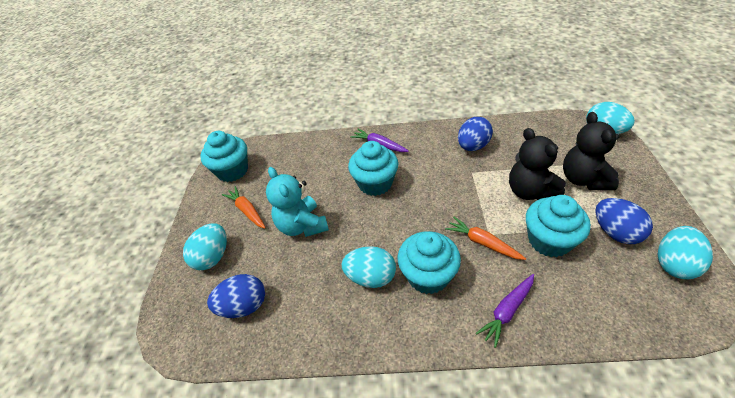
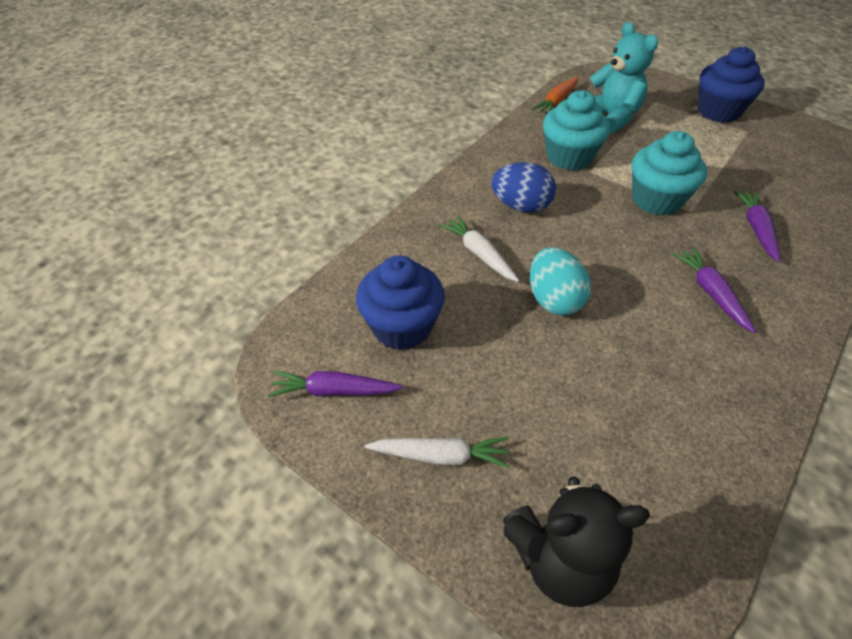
black teddy bear: [509,128,566,200] [563,112,620,190] = 2 -> [503,476,650,607] = 1
blue cupcake: none = 0 -> [356,256,445,350] [698,46,765,123] = 2
blue egg: [207,274,265,318] [458,117,493,151] [595,198,653,244] = 3 -> [491,162,556,212] = 1
orange carrot: [222,186,266,229] [445,217,526,260] = 2 -> [532,76,579,113] = 1
purple carrot: [350,129,409,152] [476,274,534,348] = 2 -> [268,371,403,397] [672,247,756,333] [733,190,780,262] = 3
turquoise cupcake: [200,131,248,182] [348,141,398,196] [398,231,461,294] [526,195,591,257] = 4 -> [543,90,610,171] [632,131,707,216] = 2
turquoise egg: [183,223,227,270] [342,246,396,288] [586,102,635,134] [657,226,713,279] = 4 -> [530,247,591,316] = 1
white carrot: none = 0 -> [365,437,510,468] [439,215,519,282] = 2

